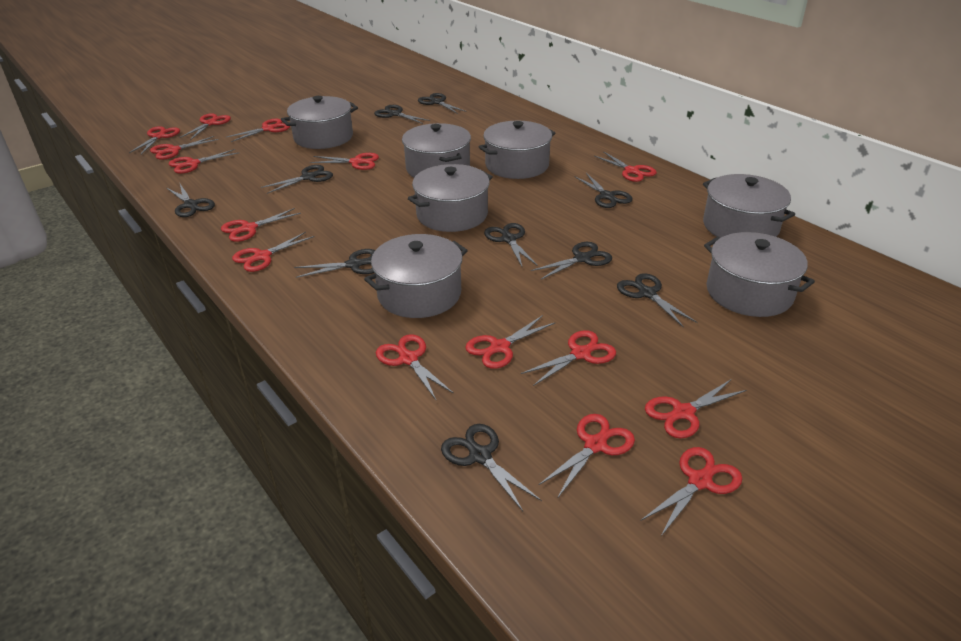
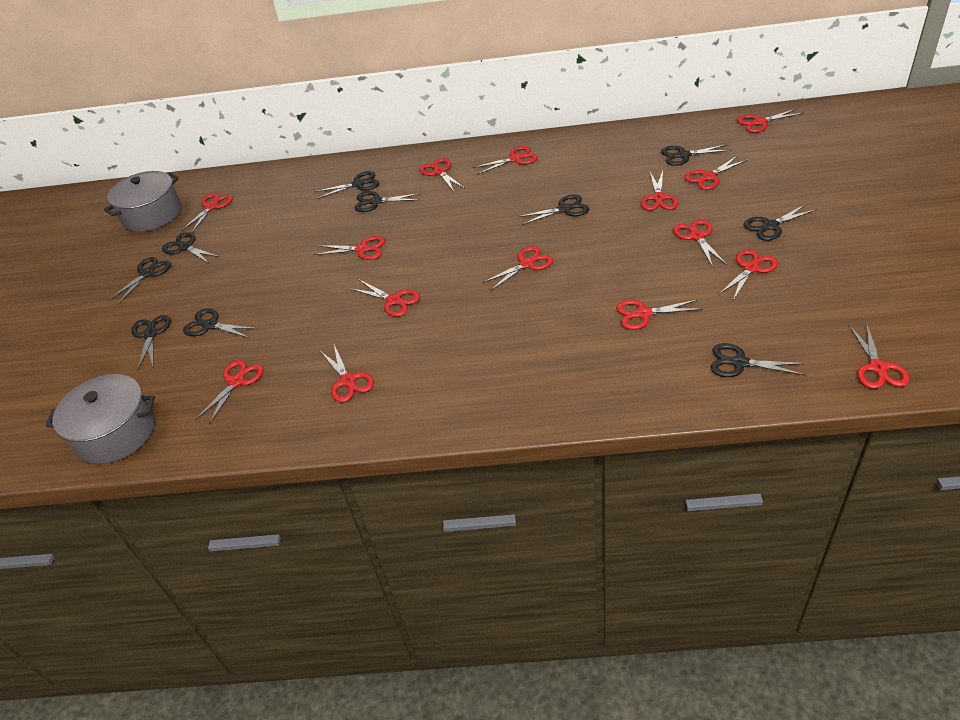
grey pot: [281,96,358,149] [364,234,468,318] [402,123,471,177] [408,164,493,232] [479,121,556,179] [703,174,795,238] [704,232,815,317] = 7 -> [46,374,155,464] [104,171,181,232] = 2

